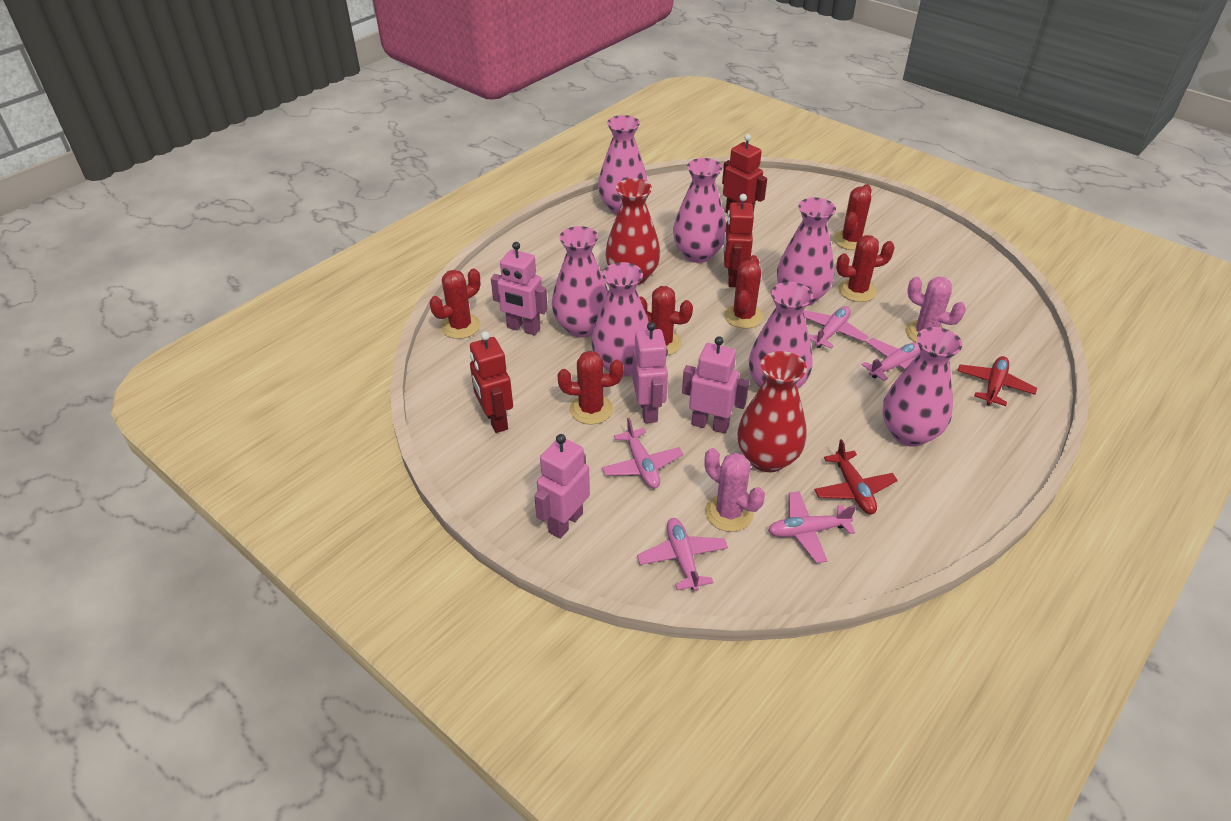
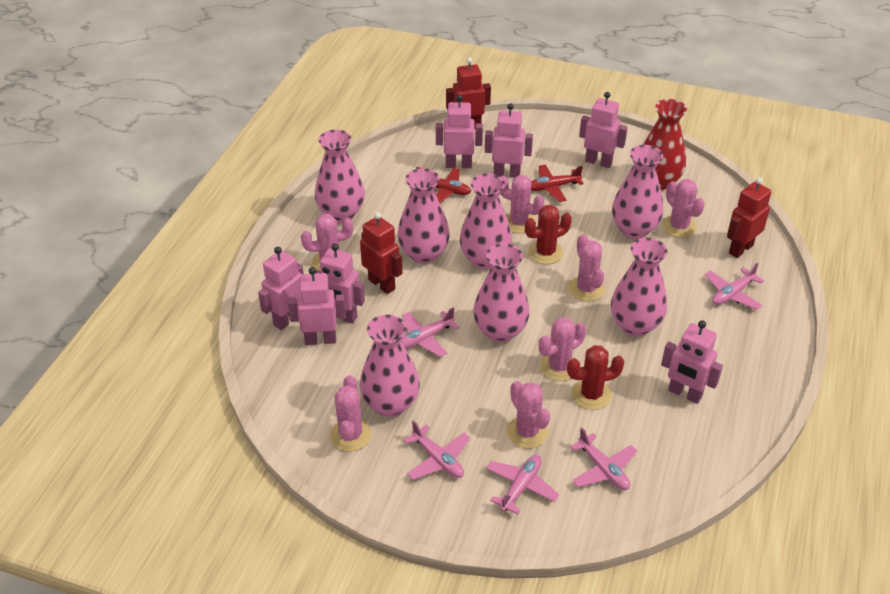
pink cactus: [704,448,765,532] [906,277,966,343] = 2 -> [301,214,353,271] [330,375,372,452] [500,175,545,234] [507,381,550,449] [539,317,586,381] [568,234,605,302] [662,179,705,238] = 7
pink robot: [491,242,548,336] [534,434,590,539] [632,322,668,423] [682,336,749,434] = 4 -> [258,247,303,330] [288,267,346,345] [316,243,365,324] [436,95,483,168] [485,103,533,178] [579,92,627,168] [661,321,723,404] = 7
red cactus: [430,269,480,339] [558,351,623,425] [639,286,693,355] [724,255,764,329] [833,184,872,250] [836,235,895,302] = 6 -> [525,205,572,264] [567,345,624,410] = 2
red vase: [605,178,661,285] [737,351,807,472] = 2 -> [643,99,687,190] = 1

